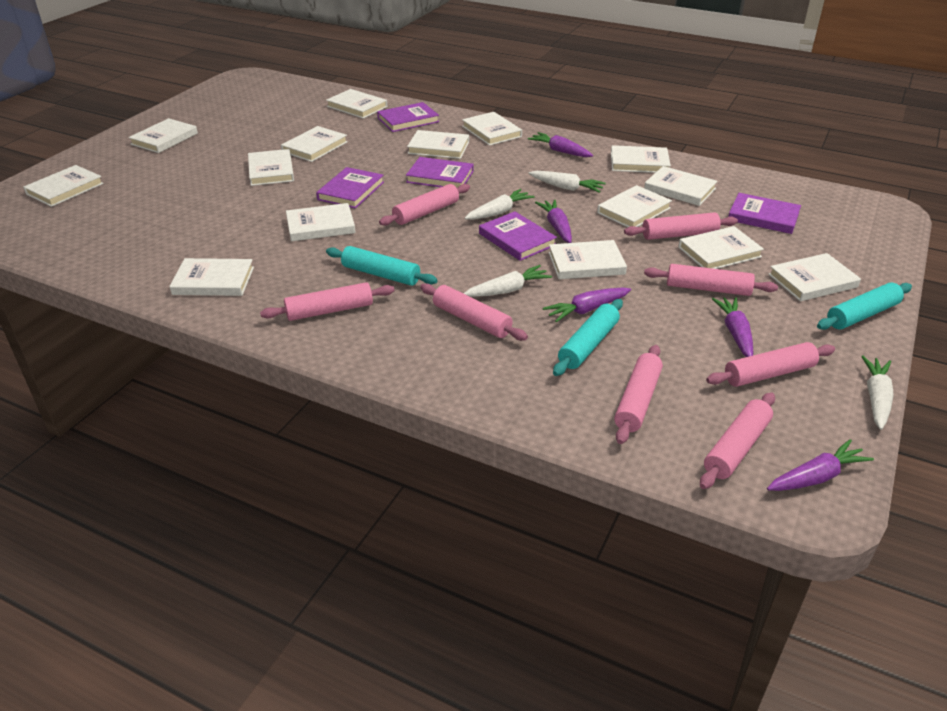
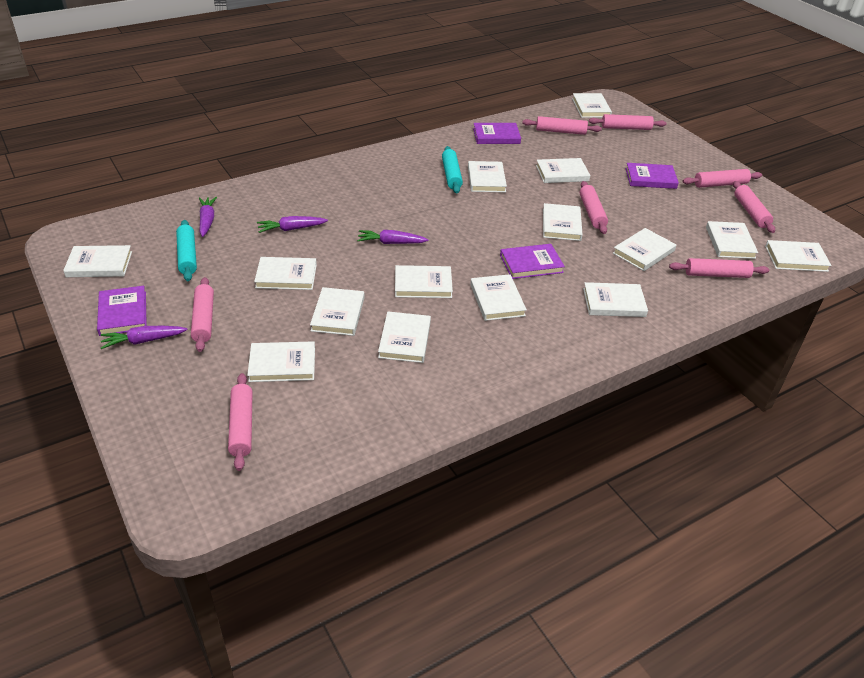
purple book: [316,167,384,208] [377,102,439,132] [406,157,474,188] [479,211,557,261] [728,193,801,234] = 5 -> [97,286,147,336] [473,123,521,144] [500,244,565,279] [626,163,679,189] = 4
purple carrot: [528,132,593,157] [535,199,572,243] [543,287,631,322] [712,297,753,357] [767,439,874,491] = 5 -> [101,326,188,349] [199,197,217,237] [257,216,328,233] [357,230,429,244] = 4
turquoise rolling pin: [326,246,438,286] [553,299,623,376] [817,282,912,330] = 3 -> [176,220,197,281] [442,146,463,193] = 2
white carrot: [463,265,552,297] [465,189,535,220] [528,171,606,193] [861,356,894,430] = 4 -> none = 0

